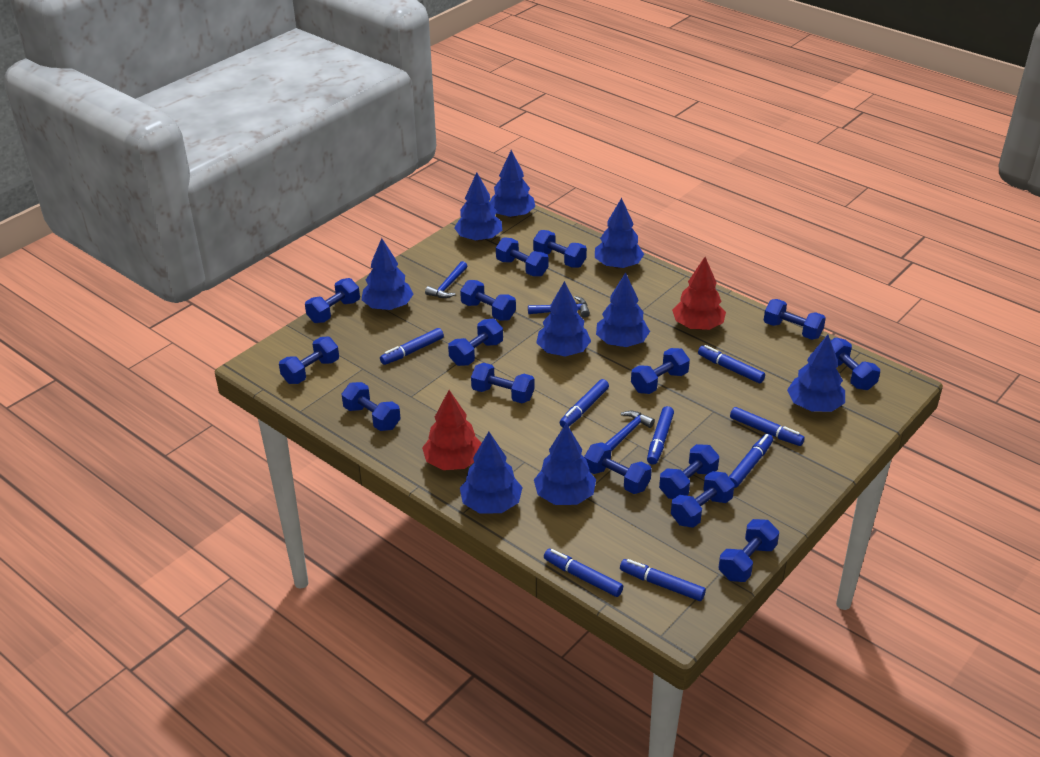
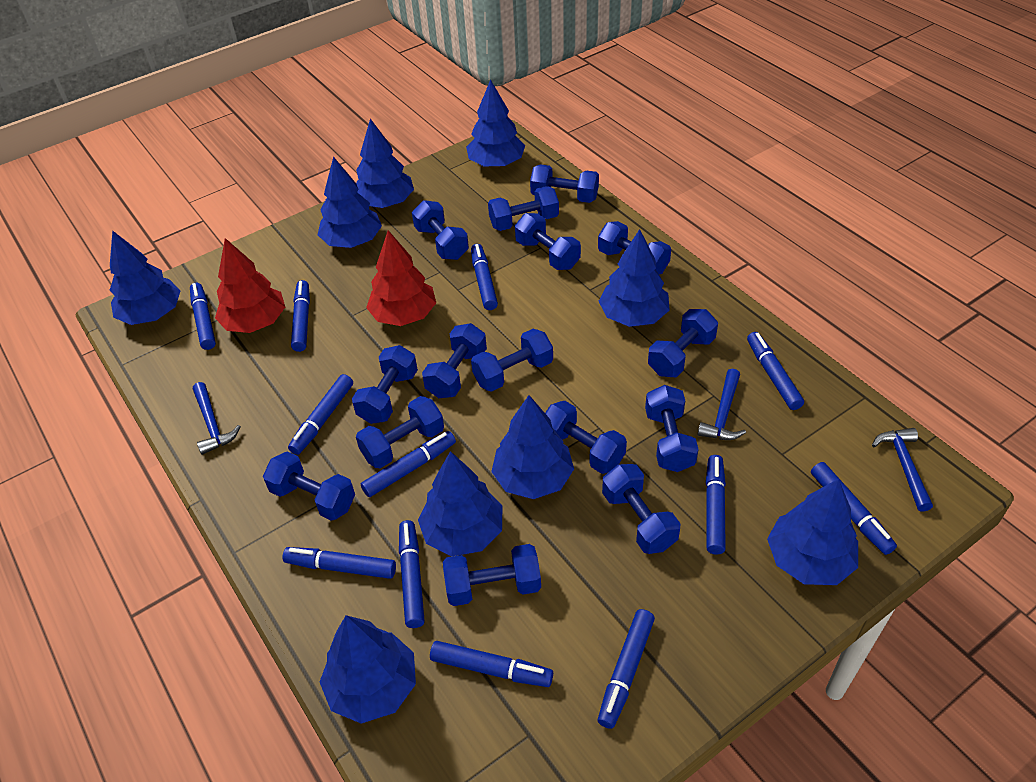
blue marker: [380,328,444,365] [544,549,623,597] [560,379,609,427] [620,559,706,601] [647,406,674,465] [698,345,765,383] [729,434,773,488] [730,407,805,446] = 8 -> [190,282,216,350] [283,547,396,579] [288,374,353,455] [291,280,310,352] [361,431,456,497] [399,520,425,628] [430,641,553,687] [471,244,498,310] [598,609,655,729] [706,455,726,554] [747,332,804,410] [811,462,897,555] = 12

